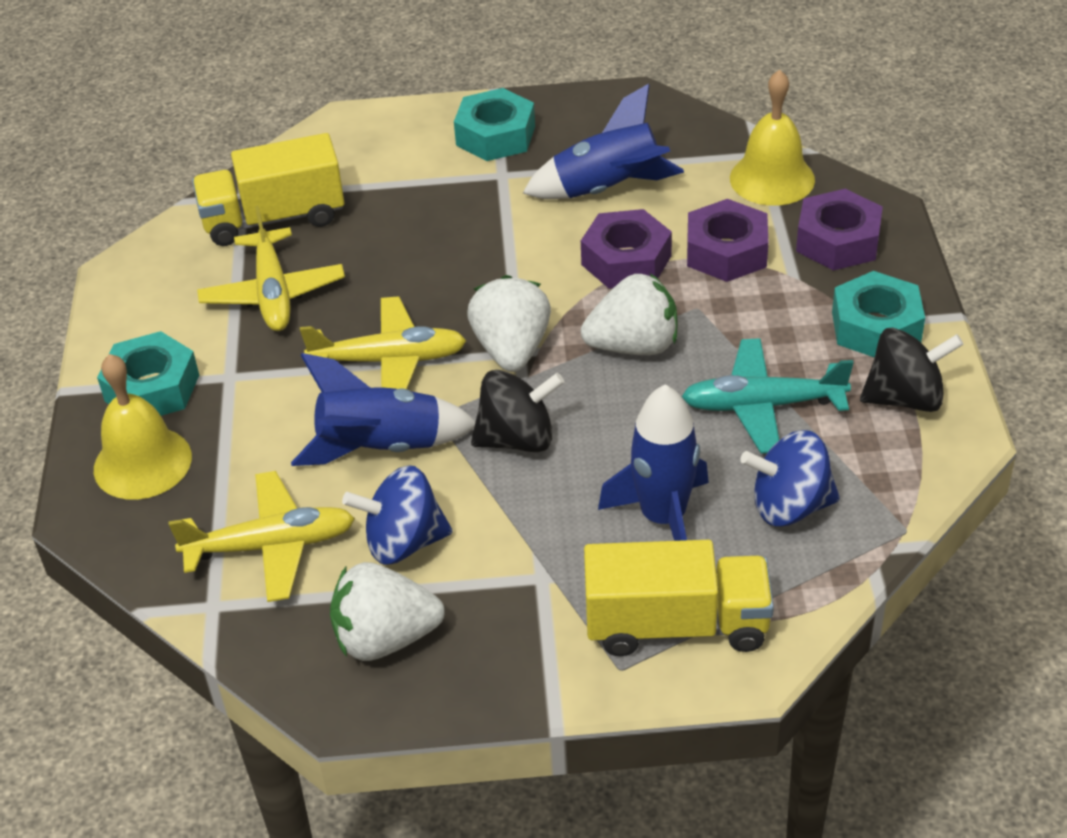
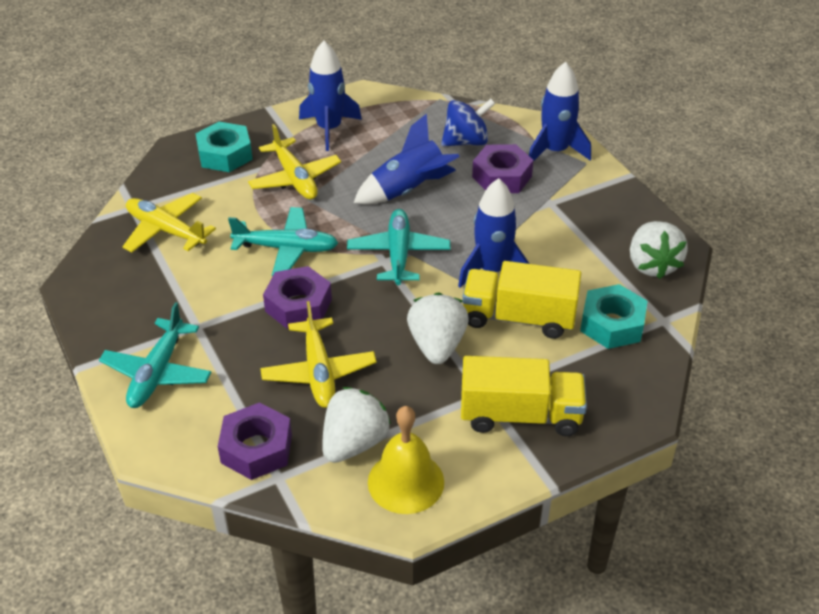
black spinning top: [471,370,564,452] [860,328,964,412] = 2 -> none = 0
blue rocket: [291,353,475,466] [523,84,684,199] [598,384,709,541] = 3 -> [299,41,362,151] [354,114,460,204] [458,178,530,288] [529,62,591,161] = 4
blue spinning top: [342,466,453,565] [740,430,840,526] = 2 -> [441,99,495,146] = 1
turquoise nut: [97,331,199,416] [454,88,535,161] [832,271,925,357] = 3 -> [196,122,253,172] [580,284,647,349] = 2
turquoise plane: [682,338,854,453] = 1 -> [99,302,212,408] [228,207,338,276] [347,209,451,285] = 3
yellow bell: [94,354,192,500] [730,70,815,206] = 2 -> [368,406,444,514] = 1

